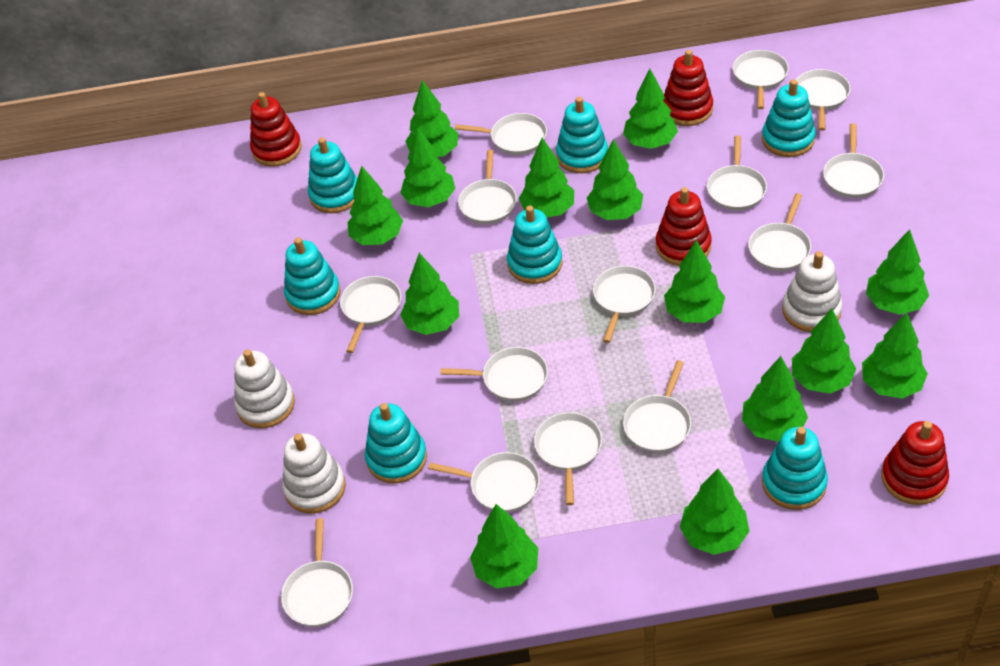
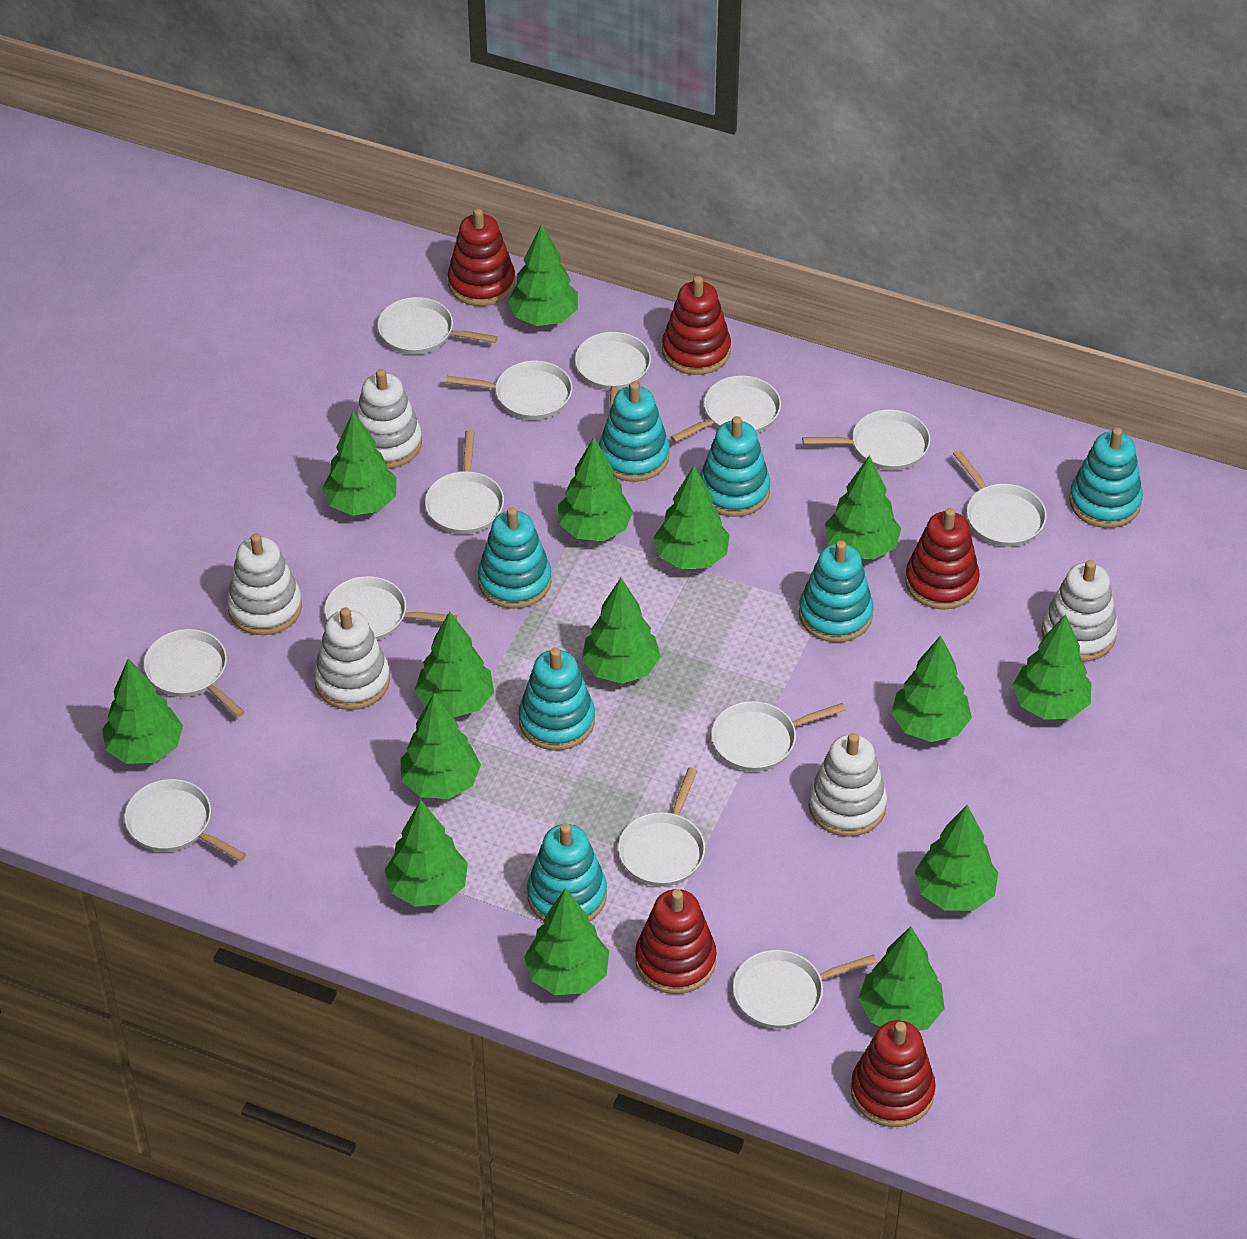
green tree: [347,165,403,245] [400,127,456,207] [400,253,459,335] [405,80,458,157] [470,504,538,588] [519,137,574,217] [587,139,643,220] [623,69,678,149] [664,240,725,323] [680,469,750,555] [742,356,808,442] [792,308,856,394] [862,313,928,399] [866,229,929,315] = 14 -> [102,659,183,764] [322,412,396,516] [384,800,468,907] [400,693,481,799] [415,611,494,717] [508,224,578,326] [524,888,609,995] [558,437,633,541] [582,578,661,684] [653,466,730,569] [825,455,901,559] [858,926,945,1031] [891,635,972,742] [915,805,998,911] [1012,614,1092,720] = 15
red stacking toy: [250,92,302,167] [656,187,712,266] [663,50,713,126] [881,421,949,505] = 4 -> [448,208,515,306] [635,889,717,994] [662,276,731,375] [851,1020,936,1127] [905,508,980,610] = 5
white pan: [281,518,353,627] [340,276,401,353] [428,452,540,512] [440,347,548,401] [455,113,547,155] [458,150,517,224] [534,412,602,505] [593,266,656,343] [623,360,691,453] [707,136,767,211] [733,50,789,109] [748,193,811,271] [796,69,851,131] [823,123,884,198] = 14 -> [124,779,246,861] [144,629,245,717] [325,576,457,640] [377,297,498,355] [425,430,504,534] [446,361,572,420] [575,332,651,410] [618,768,705,886] [671,375,781,443] [711,701,846,771] [733,950,877,1029] [802,410,930,470] [953,450,1047,547] = 13
white stacking toy: [234,349,295,428] [282,433,346,514] [782,251,842,332] = 3 -> [227,534,302,635] [314,607,390,710] [356,369,422,469] [808,733,887,837] [1042,560,1118,662] = 5

